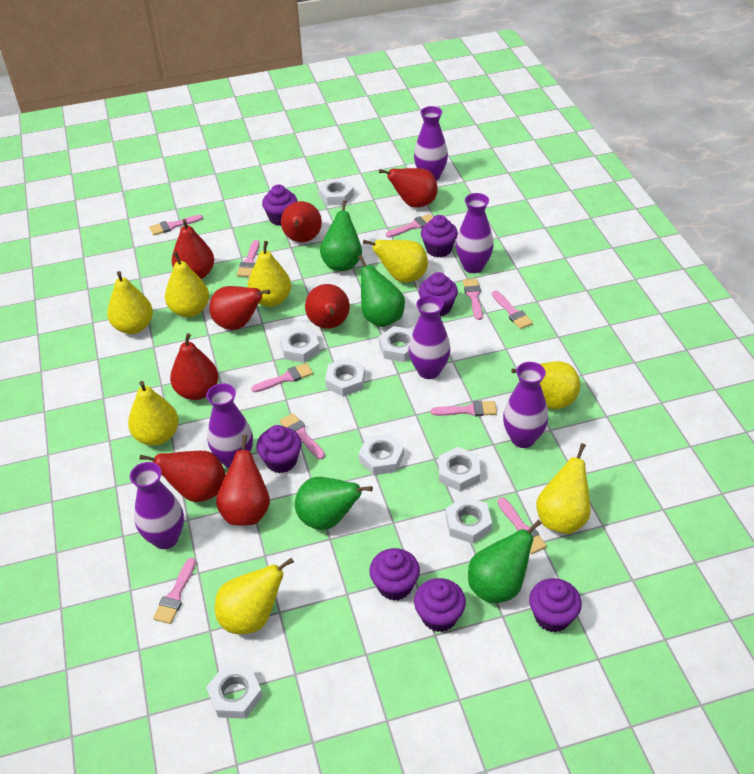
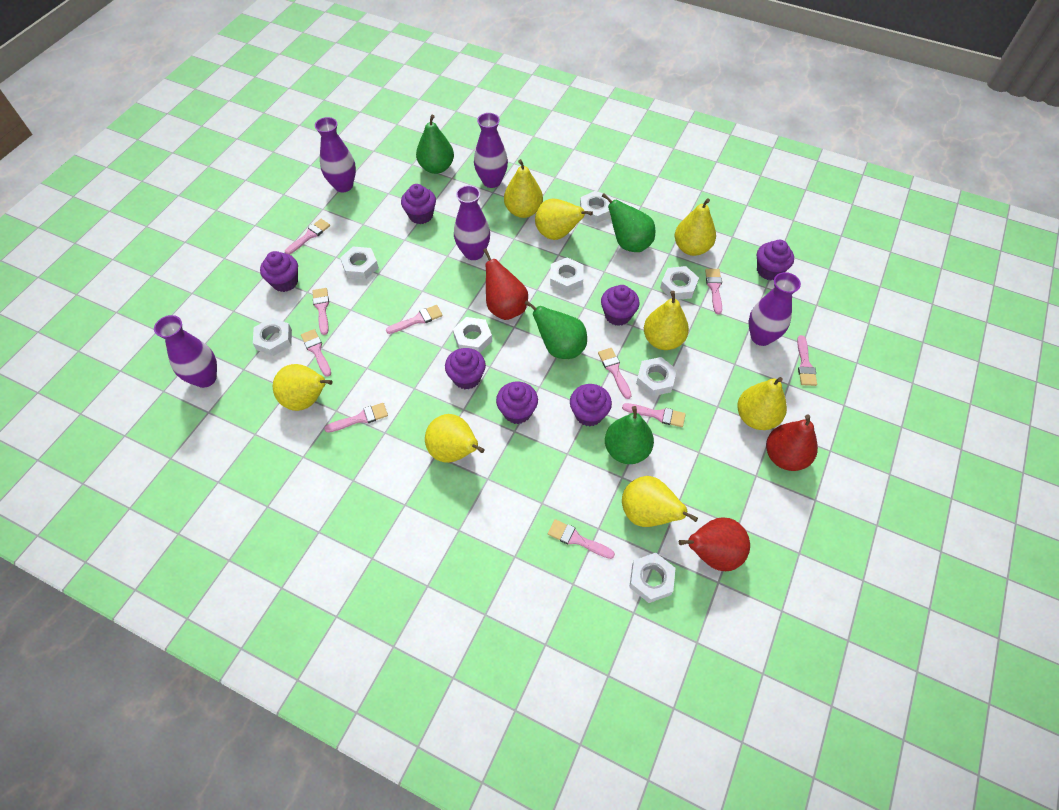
purple vase: [130,462,184,549] [206,383,253,469] [408,295,450,379] [414,106,448,181] [456,193,494,273] [503,362,548,448] = 6 -> [154,315,217,388] [315,117,356,192] [454,185,490,260] [474,113,508,188] [748,272,801,346] = 5
red pear: [139,451,225,502] [170,333,218,400] [172,219,214,279] [209,286,270,330] [216,435,270,525] [281,201,322,242] [305,284,350,329] [379,168,438,208] = 8 -> [483,248,528,320] [679,517,750,571] [766,415,818,471] = 3

